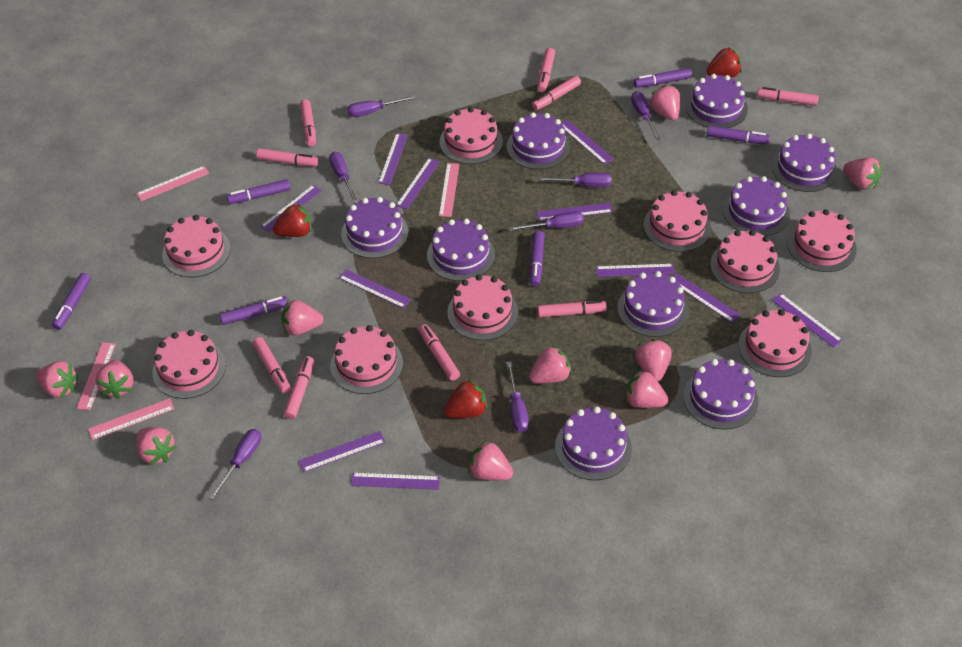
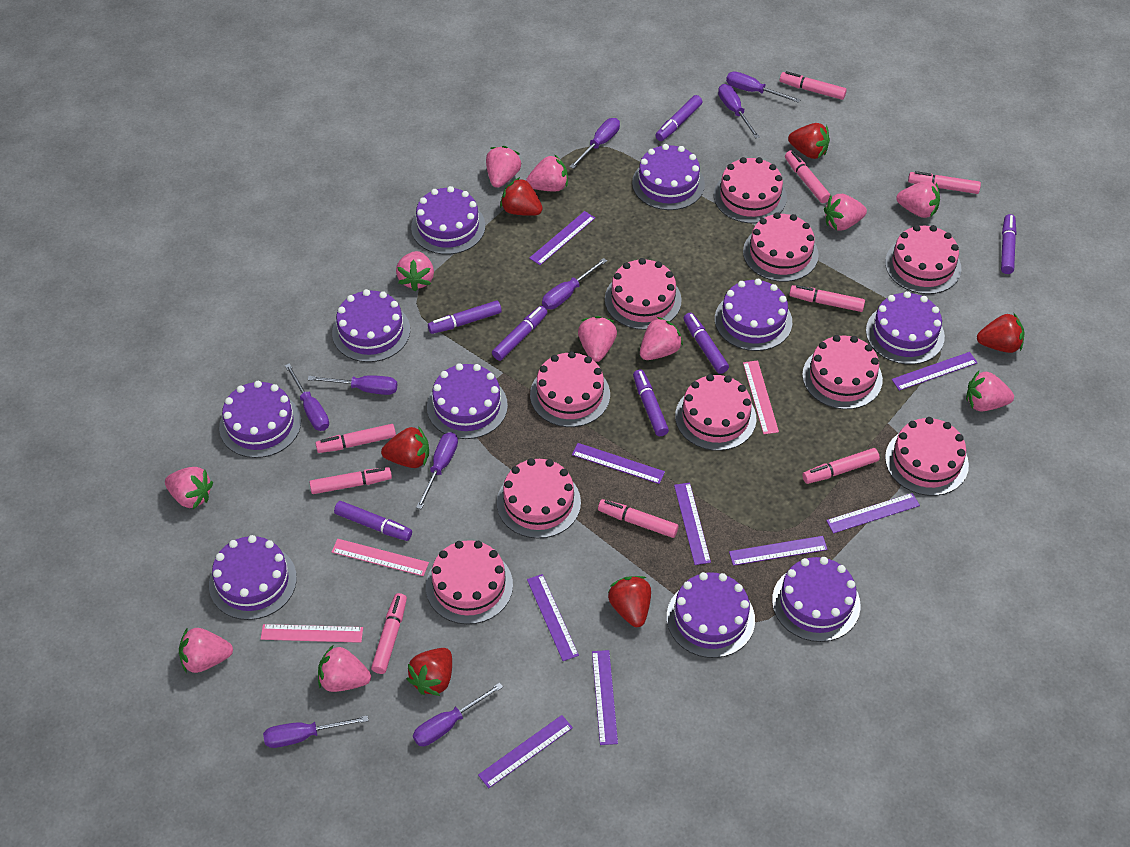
pink cake: [152,330,226,399] [162,215,231,277] [330,325,403,394] [440,107,503,164] [447,274,518,341] [644,190,711,252] [710,230,780,293] [738,309,812,377] [787,209,857,272] = 9 -> [426,540,513,624] [497,458,581,539] [530,351,610,427] [605,258,682,330] [675,374,756,451] [714,157,787,223] [743,212,819,282] [802,335,883,409] [885,225,961,294] [885,417,969,496] = 10
pink ruler: [77,342,116,410] [88,398,174,440] [136,166,209,201] [439,163,459,217] = 4 -> [261,624,363,643] [332,539,429,576] [743,360,779,434] = 3
pink strawberry: [36,361,79,398] [95,360,134,399] [136,427,177,466] [281,300,323,335] [468,440,513,480] [529,345,572,384] [625,370,669,408] [635,339,672,381] [649,85,680,120] [843,158,882,190] = 10 -> [165,467,213,509] [179,627,233,673] [318,645,371,692] [396,251,434,291] [486,146,521,188] [526,154,568,191] [578,316,617,362] [640,317,683,360] [824,194,867,231] [896,181,940,218] [966,371,1014,411] = 11
purple cake: [341,197,408,258] [427,219,495,281] [507,112,570,169] [555,407,632,480] [618,271,688,337] [683,359,759,429] [685,74,748,128] [723,176,790,236] [772,133,837,192] = 9 -> [209,535,297,620] [219,381,301,458] [332,289,410,362] [411,186,485,254] [427,363,508,439] [632,144,705,210] [667,572,755,658] [715,279,792,351] [772,557,861,642] [866,291,945,365] = 10
purple marker: [52,273,91,330] [220,296,288,325] [226,179,291,204] [530,231,545,287] [634,68,692,88] [707,126,770,144] = 6 -> [334,501,412,541] [428,300,502,334] [492,306,548,361] [633,369,669,436] [655,95,702,141] [683,313,729,374] [1001,214,1017,274] = 7
purple ruler: [260,185,322,232] [299,431,385,472] [339,269,411,309] [351,473,440,490] [378,133,408,185] [396,158,440,209] [537,203,613,221] [562,120,614,165] [596,264,675,277] [673,273,740,323] [772,293,843,348] = 11 -> [478,715,573,788] [527,574,579,661] [529,211,595,265] [572,443,665,484] [592,650,618,745] [674,483,711,565] [729,536,828,566] [826,493,920,533] [892,352,978,391] = 9
purple screwdriver: [209,429,261,500] [329,152,358,204] [348,95,416,117] [507,362,529,432] [509,211,584,231] [538,173,612,187] [631,91,661,141] = 7 -> [263,715,369,748] [285,363,329,431] [308,375,397,395] [413,683,503,746] [416,432,458,509] [542,258,607,309] [570,118,620,169] [718,84,760,138] [726,71,801,103] = 9
red strawberry: [273,203,312,237] [444,379,488,418] [706,47,742,78] = 3 -> [381,426,429,468] [407,648,452,696] [500,177,543,216] [608,576,651,627] [788,123,830,159] [977,314,1024,353] = 6

